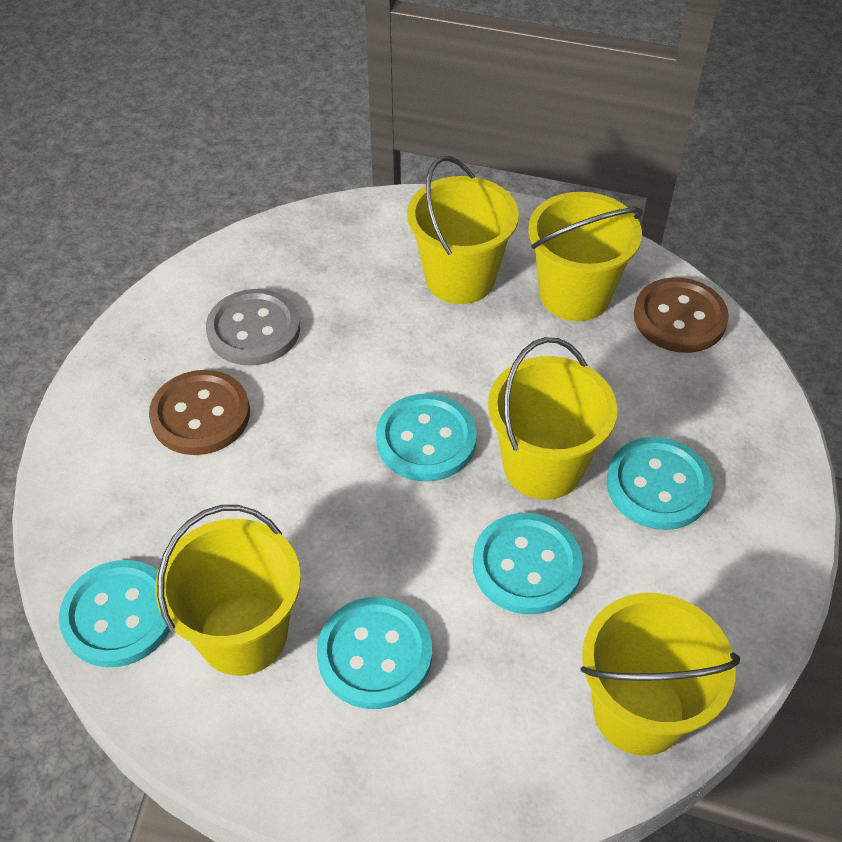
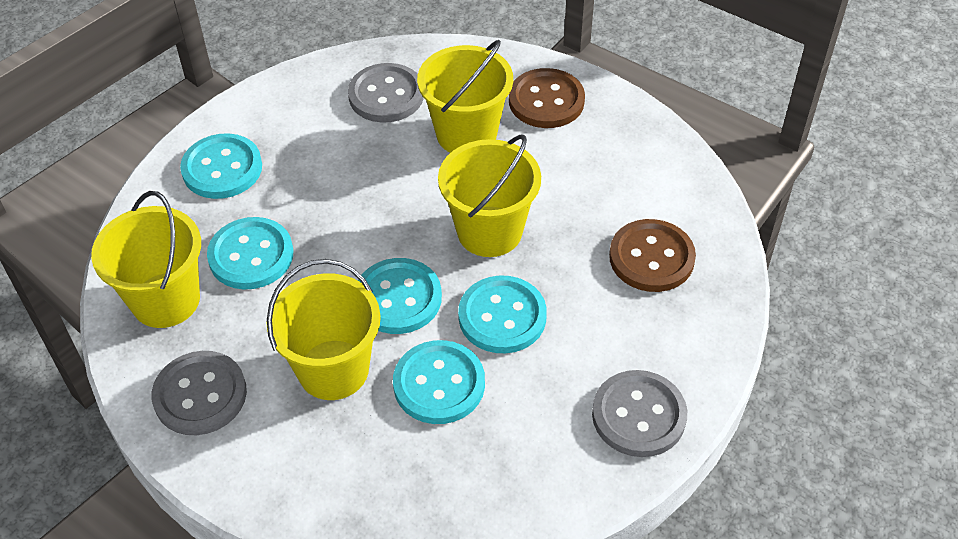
grey button: [206,289,300,366] = 1 -> [152,351,247,435] [348,63,424,123] [592,370,687,457] = 3
yellow bucket: [155,505,301,676] [407,156,519,304] [488,337,617,500] [528,192,643,321] [580,593,740,756] = 5 -> [91,191,201,328] [266,259,381,400] [417,40,513,153] [438,134,541,257] = 4

